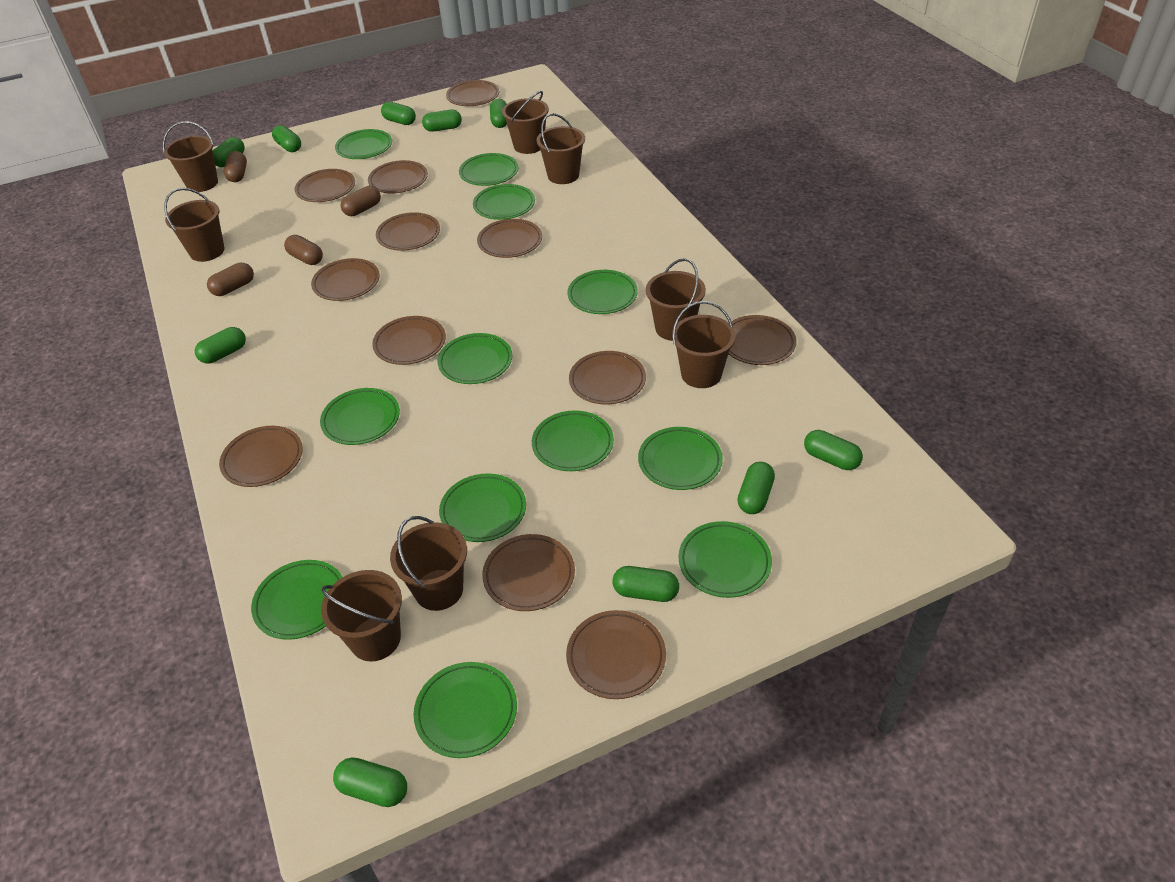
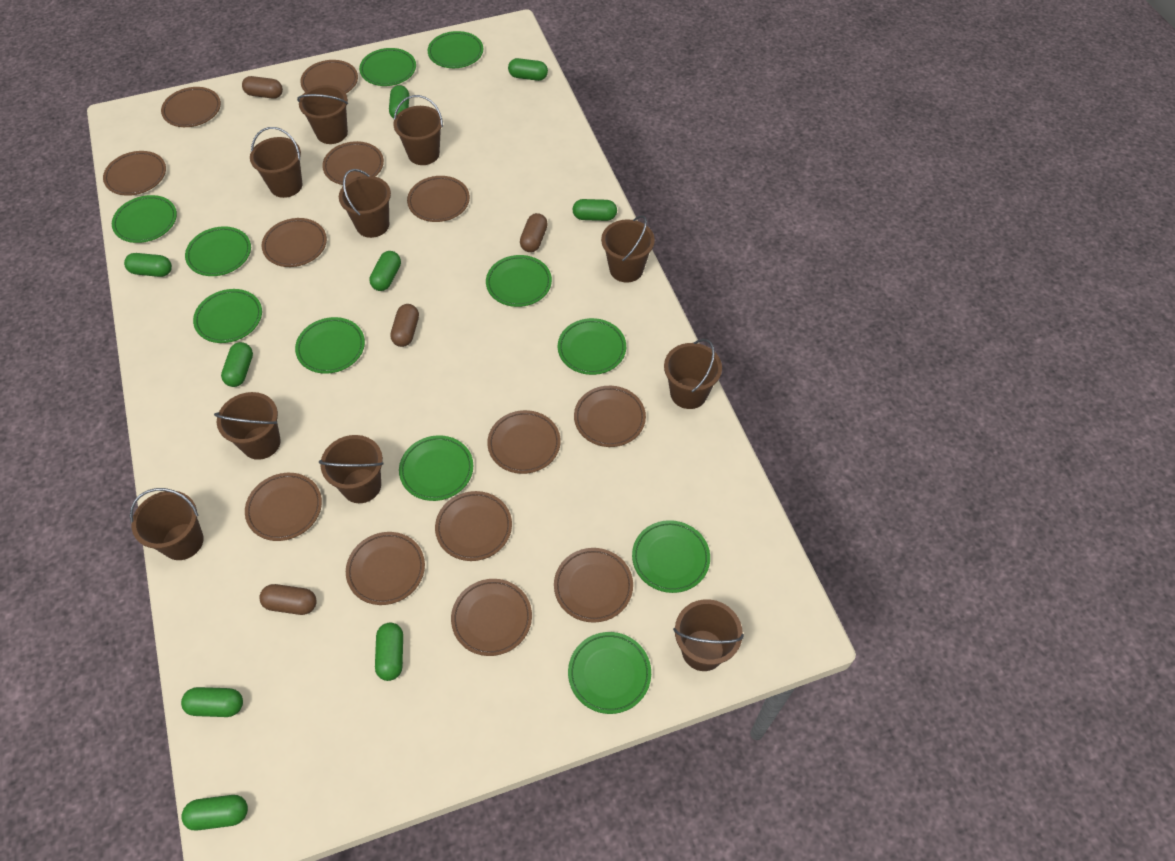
brown bucket: [163,121,218,192] [164,188,224,262] [321,570,402,662] [390,516,467,611] [502,91,549,154] [537,113,585,184] [646,258,706,341] [672,301,735,388] = 8 -> [130,488,204,560] [214,392,281,460] [250,127,302,198] [297,85,348,144] [319,435,384,503] [339,169,391,238] [393,95,443,165] [601,215,655,283] [664,339,722,409] [673,599,744,671] = 10
brown plate: [219,426,303,487] [295,169,355,202] [311,258,380,301] [368,160,428,193] [372,316,446,365] [376,212,440,251] [446,80,500,106] [477,219,542,258] [482,534,575,611] [566,610,666,699] [569,351,646,404] [729,315,796,365] = 12 -> [103,151,166,196] [161,87,221,127] [245,473,322,541] [262,218,327,267] [300,60,358,93] [322,141,384,185] [346,532,425,605] [407,176,470,222] [435,491,512,561] [451,579,532,656] [487,410,561,474] [554,548,633,623] [574,386,646,447] = 13
green capsule: [195,327,246,364] [213,137,245,167] [272,125,301,152] [333,758,407,807] [381,102,416,125] [422,110,462,132] [490,99,507,128] [612,566,679,602] [737,462,775,514] [804,430,863,470] = 10 -> [124,253,172,277] [181,687,243,717] [181,795,248,830] [221,342,253,387] [369,251,401,291] [375,623,403,681] [389,85,409,119] [508,58,548,81] [572,199,617,221] = 9
green plate: [251,560,342,640] [320,388,400,445] [335,129,392,159] [414,662,517,758] [437,333,512,384] [439,473,526,542] [459,153,519,186] [473,184,535,220] [532,410,614,471] [567,270,638,314] [638,427,723,490] [679,521,772,598] = 12 -> [112,195,177,243] [185,226,251,276] [193,289,262,343] [295,317,365,374] [359,48,416,86] [399,435,473,501] [428,31,483,68] [486,255,552,307] [558,318,626,375] [568,632,651,714] [632,520,710,593] = 11

